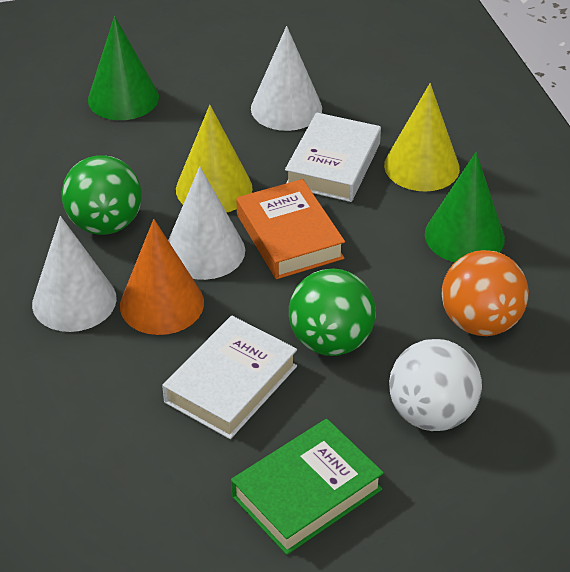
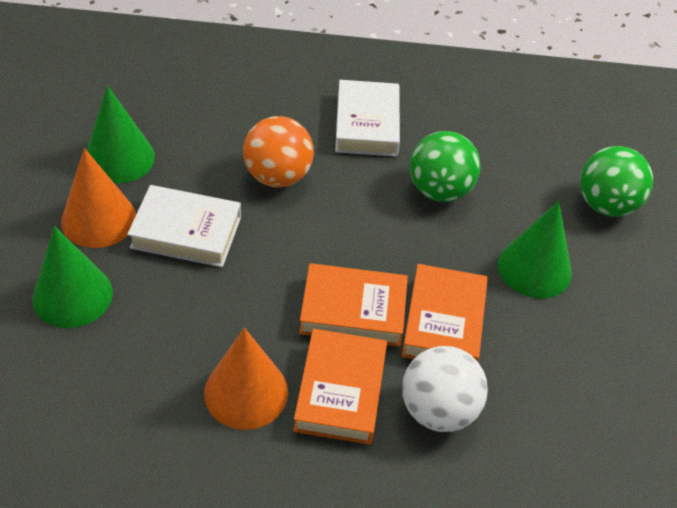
green book: [231,419,384,555] = 1 -> none = 0
green cone: [88,16,159,120] [425,152,505,262] = 2 -> [32,226,113,328] [87,86,155,184] [498,201,572,299] = 3
orange book: [236,179,345,279] = 1 -> [293,329,387,445] [299,263,408,347] [402,264,488,361] = 3
orange cone: [120,219,204,335] = 1 -> [61,148,136,248] [204,328,288,430] = 2
white cone: [32,216,117,332] [168,166,245,280] [251,26,322,131] = 3 -> none = 0
yellow cone: [176,105,253,213] [384,83,460,191] = 2 -> none = 0

